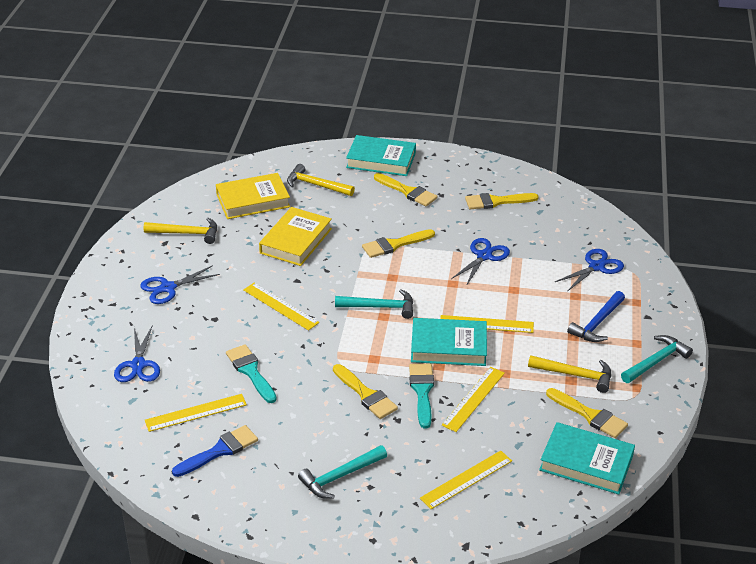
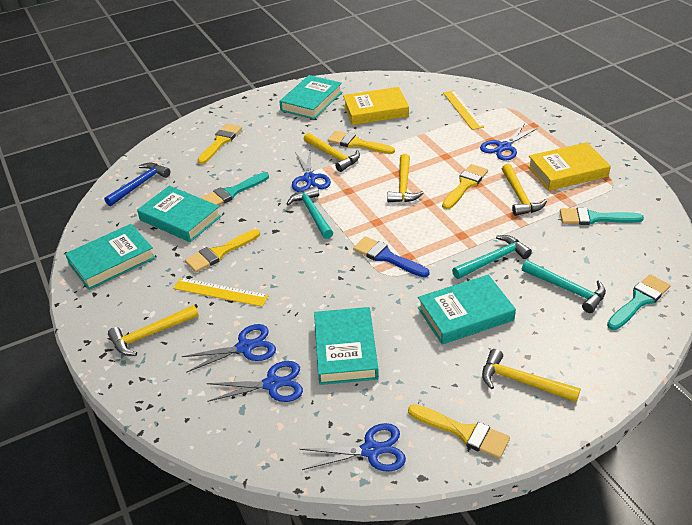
blue scissors: [114,327,160,382] [140,265,220,304] [451,238,510,286] [555,249,624,292] = 4 -> [182,324,276,373] [207,361,303,402] [292,150,331,192] [300,423,406,472] [480,125,538,161] = 5
turquoise book: [346,135,416,176] [411,318,487,366] [539,422,635,494] = 3 -> [65,224,156,290] [137,186,221,242] [279,75,342,119] [314,307,379,385] [418,275,516,344] = 5
turquoise brush: [226,344,277,403] [409,364,434,428] = 2 -> [201,172,269,205] [560,207,644,225] [607,274,671,330] = 3
yellow hammer: [143,218,217,244] [287,164,355,196] [528,355,611,393] = 3 -> [108,305,199,356] [304,133,360,172] [387,154,424,202] [482,349,581,402] [502,164,547,216] = 5
yellow ruler: [145,394,247,432] [243,283,319,331] [420,450,512,509] [440,315,534,333] [442,367,505,432] = 5 -> [173,278,269,307] [443,90,484,130] = 2

